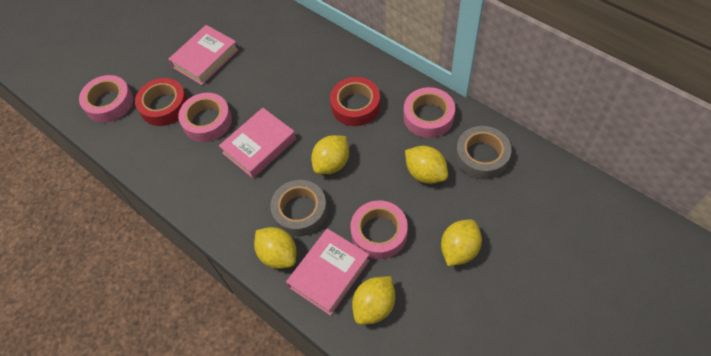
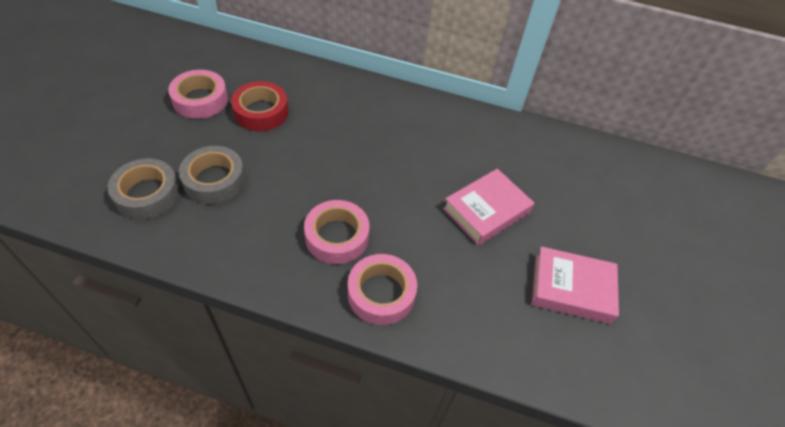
pink book: [168,25,239,85] [219,108,296,178] [286,228,370,316] = 3 -> [443,169,534,246] [532,246,619,324] = 2
pink tape: [79,75,133,123] [178,93,232,142] [350,200,408,259] [403,87,455,138] = 4 -> [168,70,228,119] [304,200,370,264] [348,254,417,325] = 3
red tape: [135,78,188,126] [330,77,380,126] = 2 -> [231,81,289,131] = 1
yellow lemon: [254,227,297,269] [311,135,349,174] [352,276,395,325] [405,146,448,184] [441,219,482,266] = 5 -> none = 0

